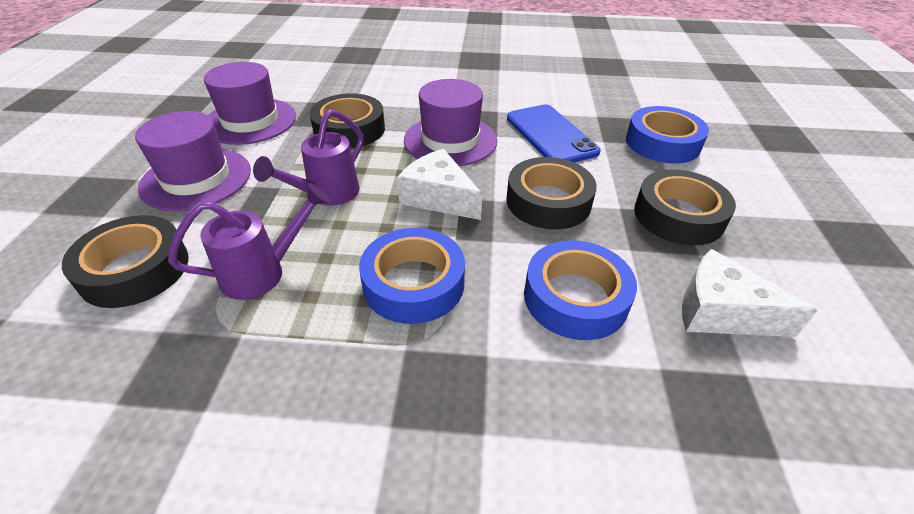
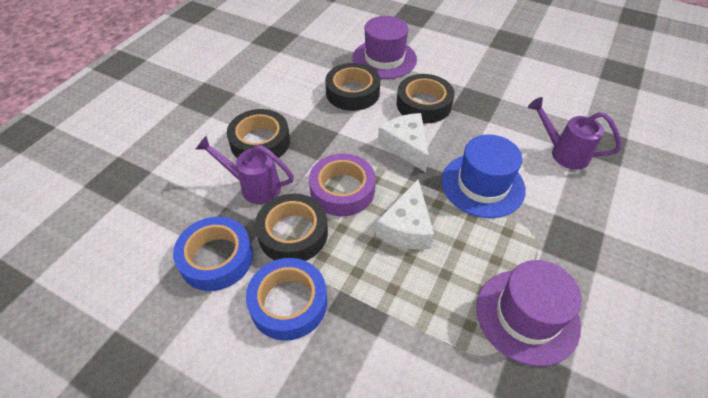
blue hat: none = 0 -> [442,134,526,218] = 1
blue phone: [507,104,601,163] = 1 -> none = 0
blue tape: [359,228,465,324] [524,240,637,340] [626,106,709,164] = 3 -> [173,217,253,291] [246,258,327,341] = 2
purple hat: [135,111,251,211] [204,62,296,145] [404,79,497,166] = 3 -> [352,16,417,79] [476,260,582,367] = 2
purple tape: none = 0 -> [309,154,376,216] = 1

